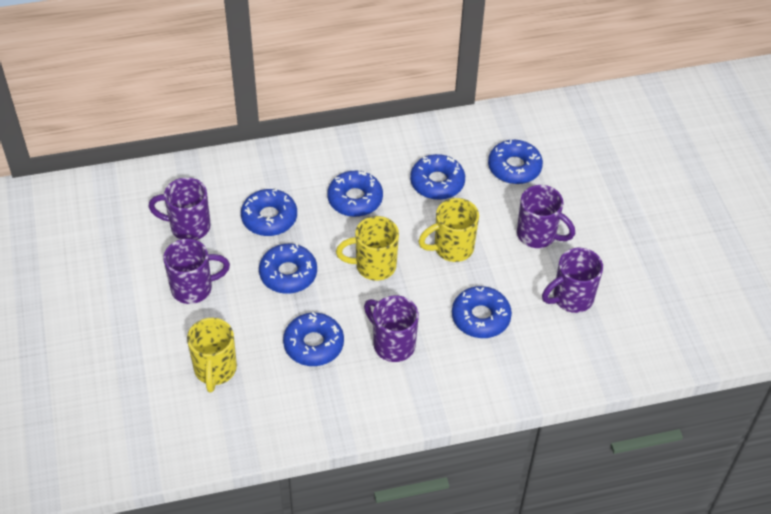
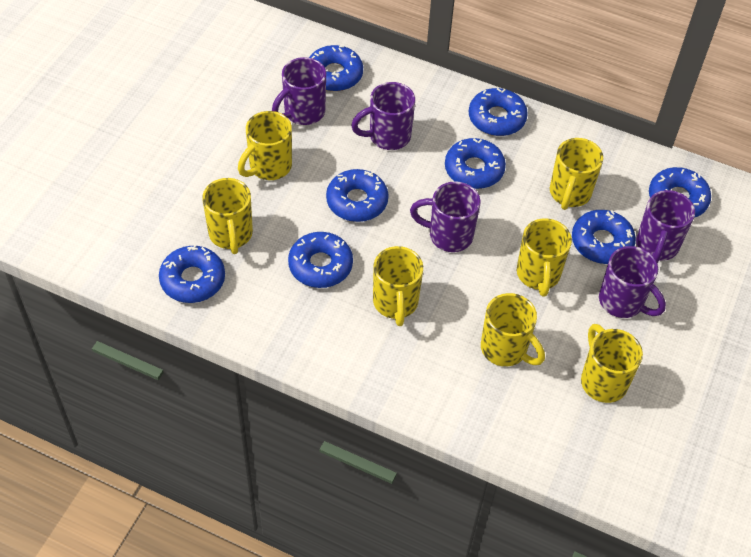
blue donut: [241,189,297,236] [259,244,317,294] [283,312,344,366] [327,171,383,217] [410,154,465,200] [452,286,512,338] [488,140,543,184] = 7 -> [159,245,225,303] [288,232,353,288] [309,45,363,91] [326,169,389,222] [445,138,506,189] [469,88,528,136] [572,210,636,264] [649,167,711,218] = 8
yellow mug: [187,318,237,393] [336,216,399,281] [418,198,479,262] = 3 -> [202,178,253,254] [238,111,292,180] [373,246,423,326] [481,293,545,367] [517,218,572,297] [550,138,603,210] [581,324,643,403] = 7

